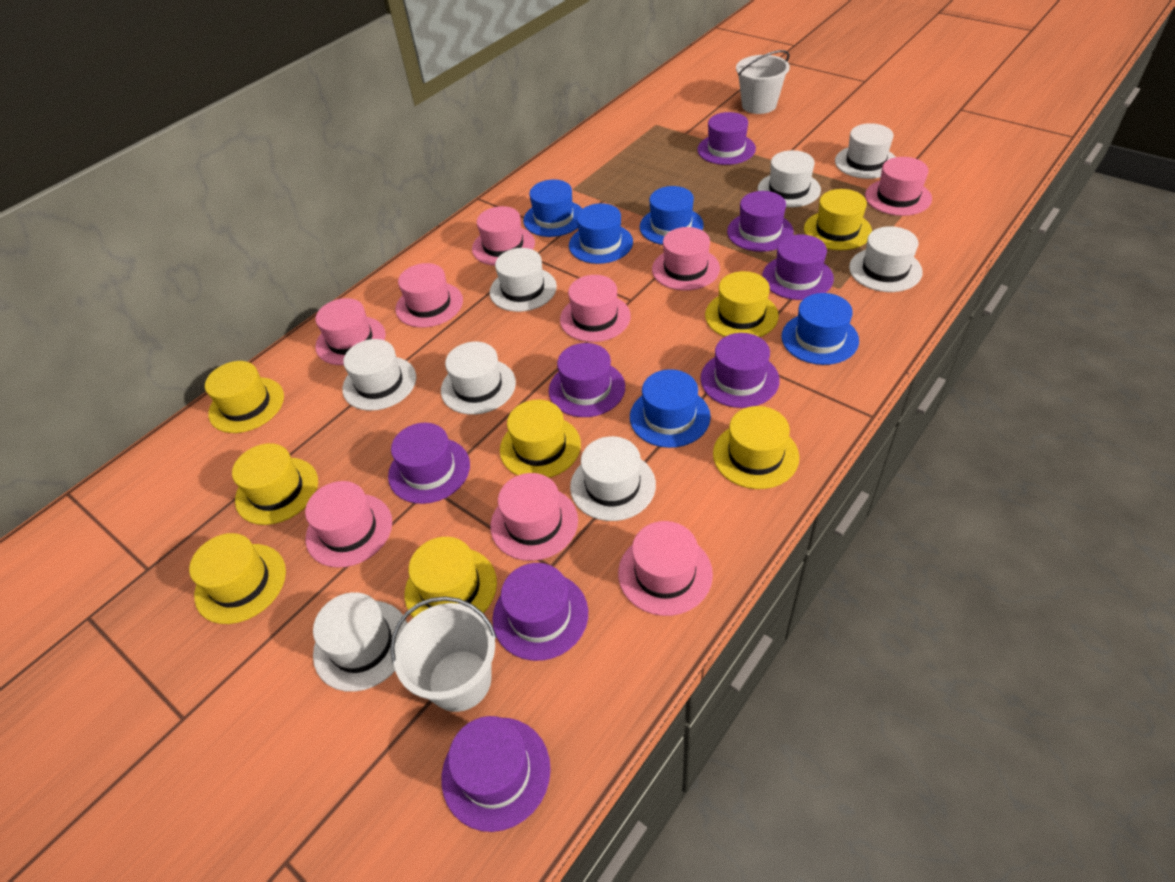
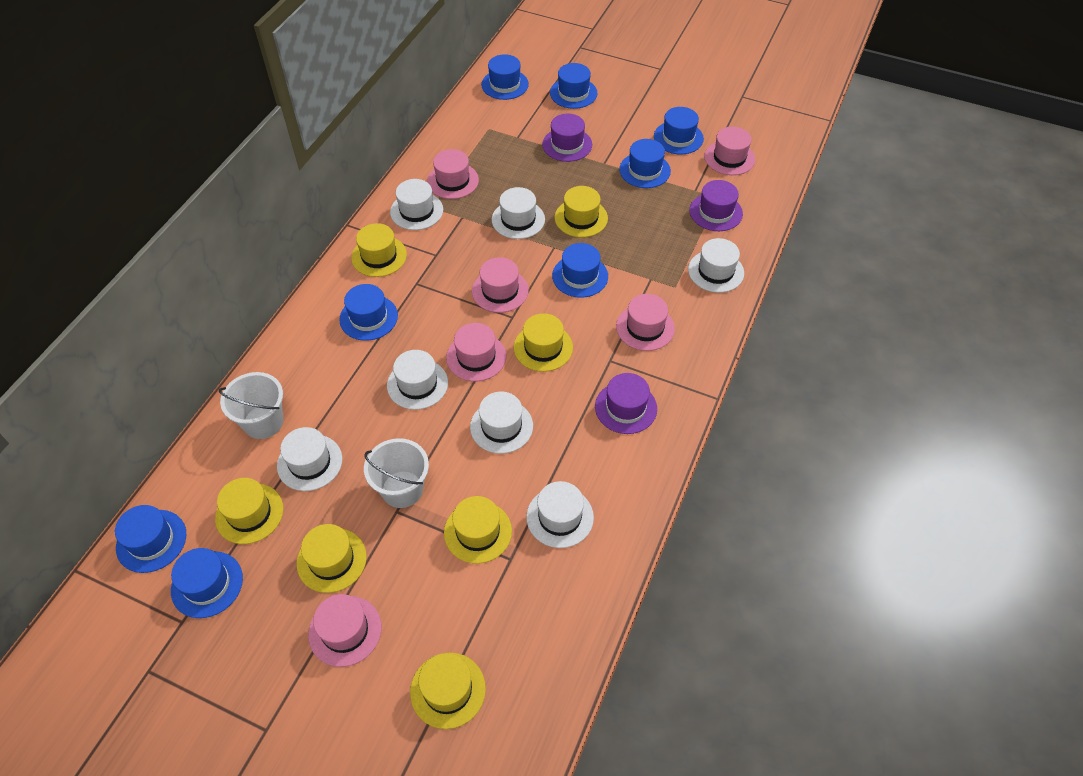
blue hat: [523,180,582,237] [569,203,633,264] [630,369,711,448] [640,186,704,245] [781,293,859,365] = 5 -> [115,505,186,573] [171,548,243,618] [339,284,398,341] [481,54,529,100] [550,63,598,109] [552,243,608,298] [619,139,671,188] [654,107,704,155] = 8
pink hat: [305,481,392,568] [315,298,386,365] [396,263,463,328] [472,206,535,266] [490,473,578,561] [560,275,631,342] [618,521,713,616] [652,227,720,291] [865,157,932,216] = 9 -> [308,594,382,667] [427,149,479,199] [446,323,506,381] [472,257,529,313] [616,294,675,351] [704,127,755,175] = 6
purple hat: [388,423,470,504] [441,716,551,832] [492,563,588,661] [549,343,625,417] [698,112,756,165] [700,333,780,408] [727,191,794,252] [762,234,834,300] = 8 -> [542,114,592,162] [595,373,657,434] [689,180,743,231] = 3
white hat: [313,592,408,692] [342,339,416,411] [441,342,516,415] [490,248,557,312] [570,436,656,521] [758,150,821,207] [835,123,895,179] [849,226,923,292] = 8 -> [277,427,342,491] [387,350,448,410] [390,179,443,230] [470,392,533,454] [492,187,545,239] [526,481,594,548] [688,238,744,293] = 7
yellow hat: [189,533,286,624] [205,361,284,433] [232,443,318,525] [405,537,497,618] [500,400,581,478] [705,271,779,337] [713,406,799,489] [804,189,872,250] = 8 -> [215,478,284,544] [297,524,367,593] [351,223,407,277] [410,653,486,729] [444,496,512,564] [514,313,573,372] [554,186,608,238] = 7

